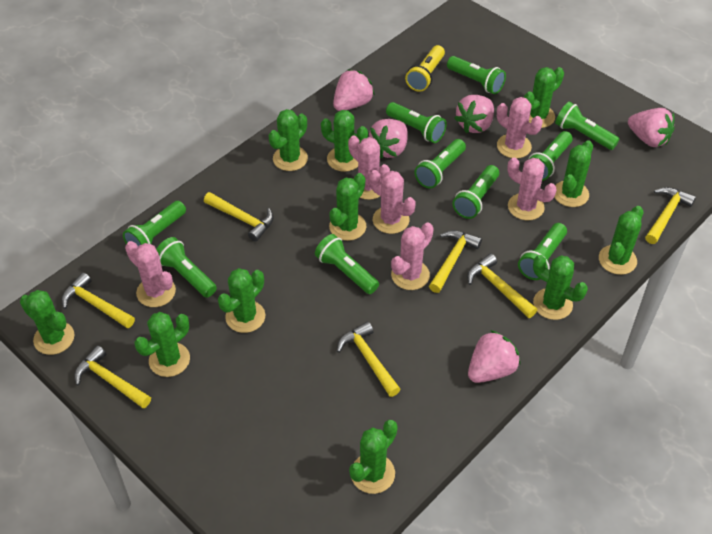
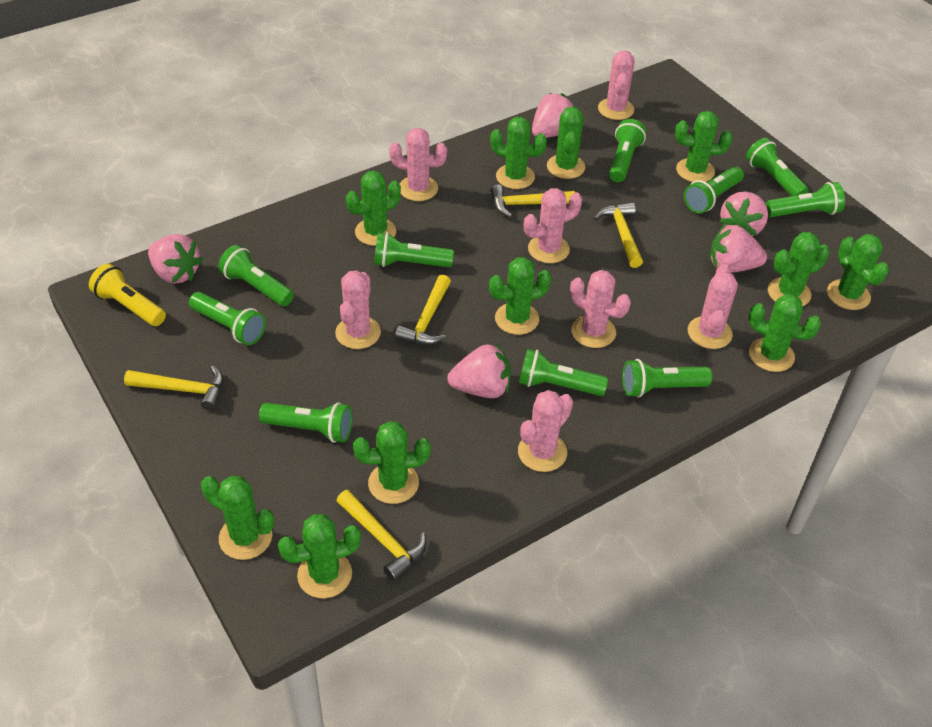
pink cactus: [125,241,176,307] [348,136,390,200] [369,170,416,234] [391,222,434,290] [497,97,543,158] [507,158,557,220] = 6 -> [335,270,381,349] [389,128,447,201] [518,390,573,472] [524,188,582,263] [570,270,631,348] [598,50,635,120] [688,264,738,349] = 7
yellow hammer: [61,272,135,328] [74,345,151,409] [204,192,273,242] [337,322,401,397] [429,230,482,293] [467,253,537,318] [645,187,696,244] = 7 -> [124,366,224,411] [336,490,426,581] [395,275,451,345] [491,184,575,218] [594,202,643,268] = 5

